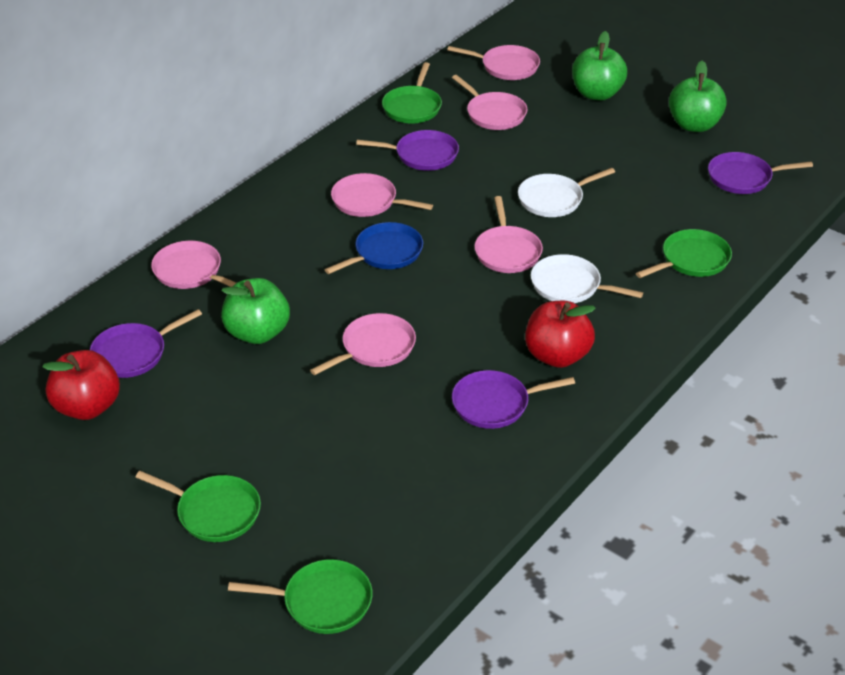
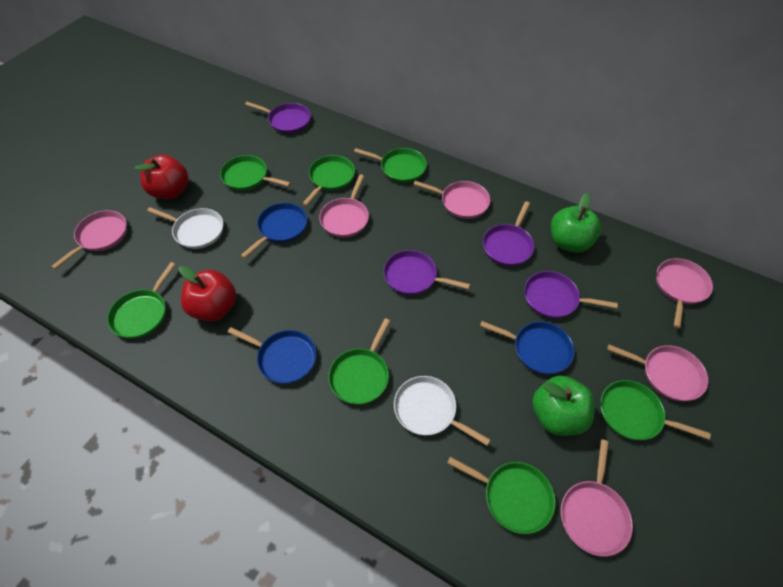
blue pan: [325,222,423,274] = 1 -> [227,327,317,384] [240,203,307,259] [480,321,574,375] = 3
green apple: [221,278,290,344] [572,31,627,100] [669,61,727,132] = 3 -> [532,376,595,436] [551,193,601,253] = 2
green pan: [136,471,261,542] [228,559,372,634] [382,62,442,123] [636,229,732,278] = 4 -> [107,262,176,339] [220,155,291,191] [302,155,355,206] [328,318,390,405] [354,148,427,183] [447,457,555,534] [600,380,711,440] = 7

